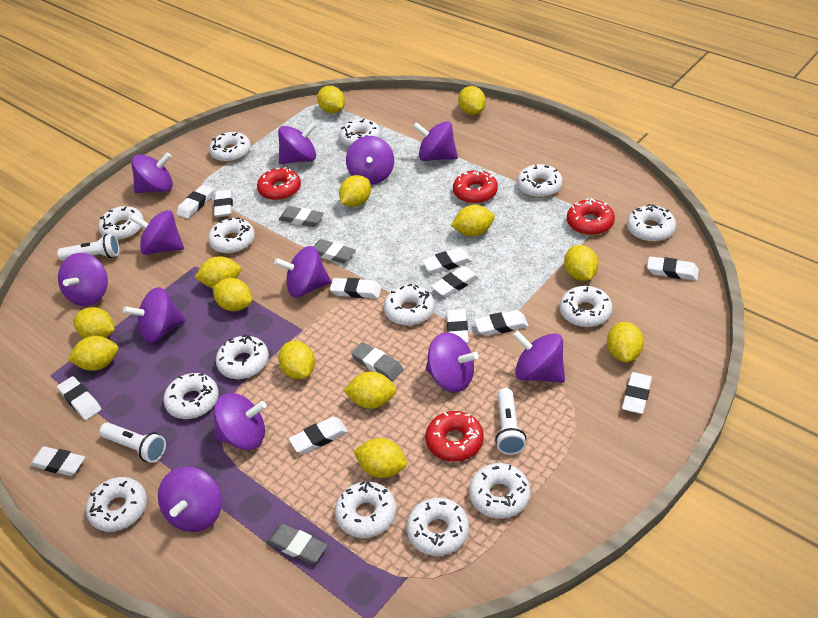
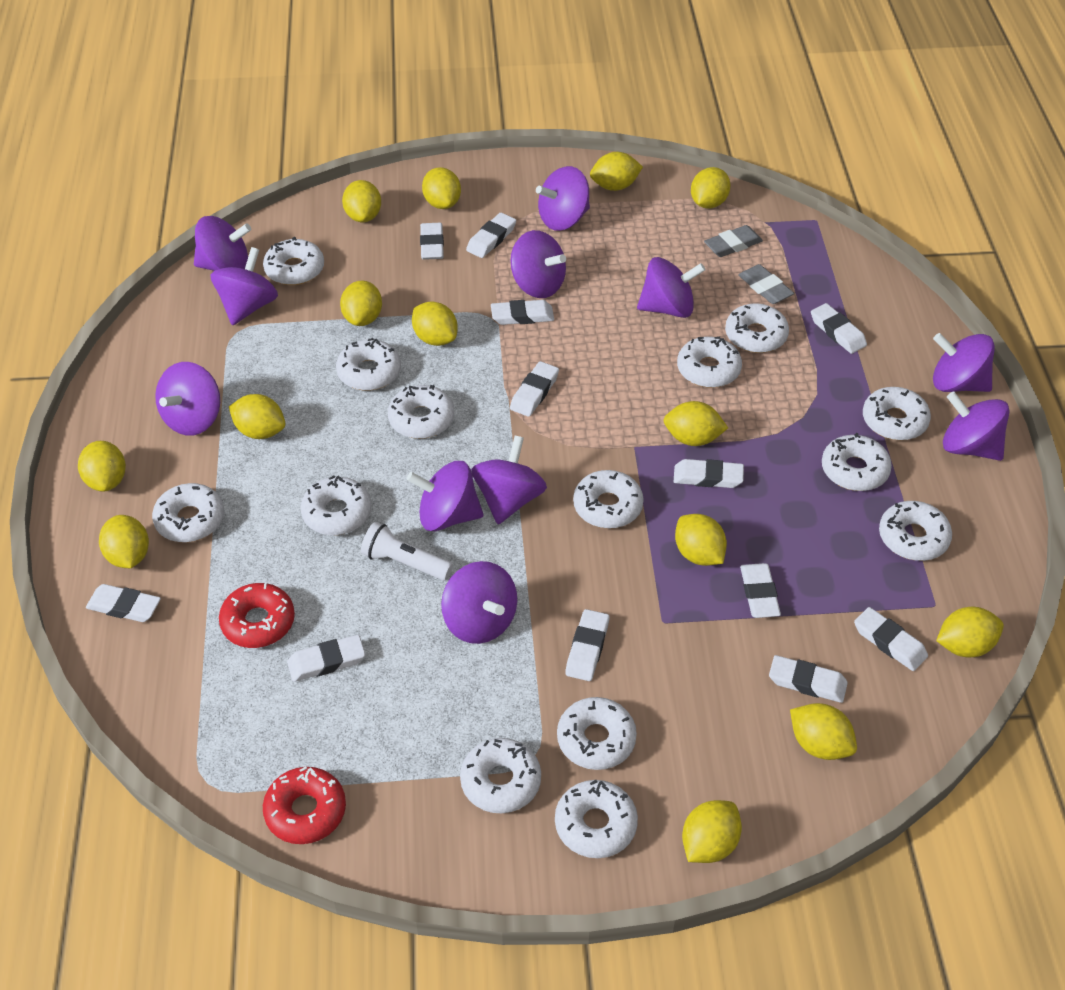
grey eraser: [266,524,327,564] [279,206,324,227] [313,239,356,264] [351,342,404,381] = 4 -> [704,225,763,257] [738,264,794,304] = 2
purple spinning top: [58,253,108,306] [123,287,185,343] [130,210,184,255] [131,152,173,193] [158,467,222,532] [214,393,266,450] [274,246,331,297] [278,122,317,164] [346,136,394,185] [413,121,458,161] [426,332,479,392] [512,330,565,383] = 12 -> [155,362,220,436] [194,216,251,271] [210,247,278,325] [407,461,483,531] [441,561,517,644] [471,436,547,524] [511,230,566,298] [536,166,590,231] [637,257,705,318] [933,333,995,392] [943,392,1010,461] = 11
red donut: [257,167,301,200] [425,411,484,462] [453,169,498,204] [567,198,615,235] = 4 -> [219,583,295,648] [263,766,346,844] = 2
white flashlight: [57,234,119,261] [99,423,166,463] [495,388,526,455] = 3 -> [361,522,453,580] = 1
yellow lemon: [68,336,119,371] [73,307,115,339] [195,256,241,288] [213,278,252,311] [278,341,315,379] [317,86,345,113] [339,175,371,207] [343,371,397,409] [353,438,407,478] [451,205,495,236] [458,86,486,115] [564,245,599,281] [607,322,644,362] = 13 -> [78,441,126,492] [99,515,149,568] [229,394,286,439] [340,281,382,326] [342,180,381,222] [412,301,458,346] [422,167,461,209] [590,152,643,191] [663,401,728,446] [675,514,727,566] [682,800,742,863] [691,167,731,209] [790,703,857,760] [936,607,1004,657] = 14

